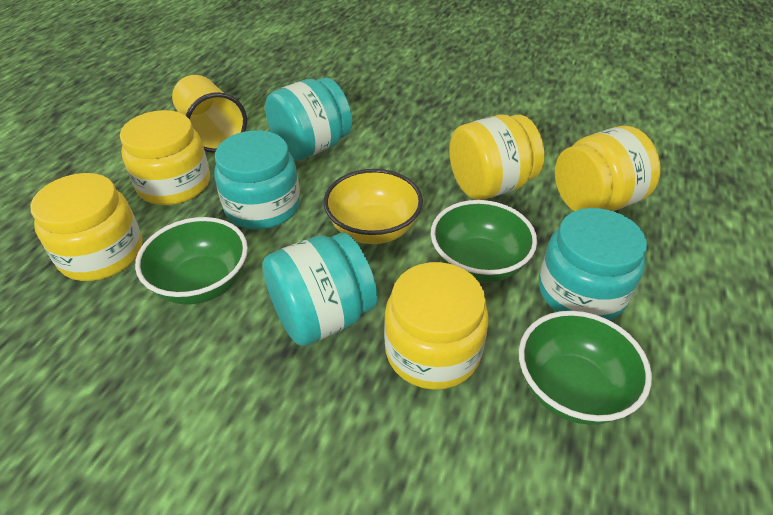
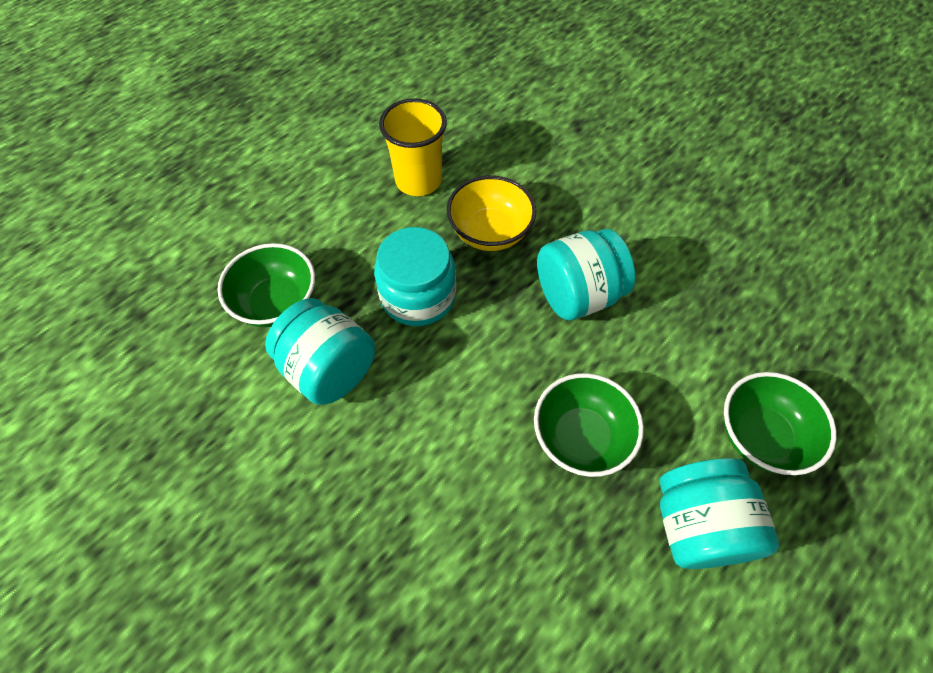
yellow jar: [31,173,143,281] [120,110,210,205] [384,262,489,390] [449,115,544,200] [555,126,661,211] = 5 -> none = 0

